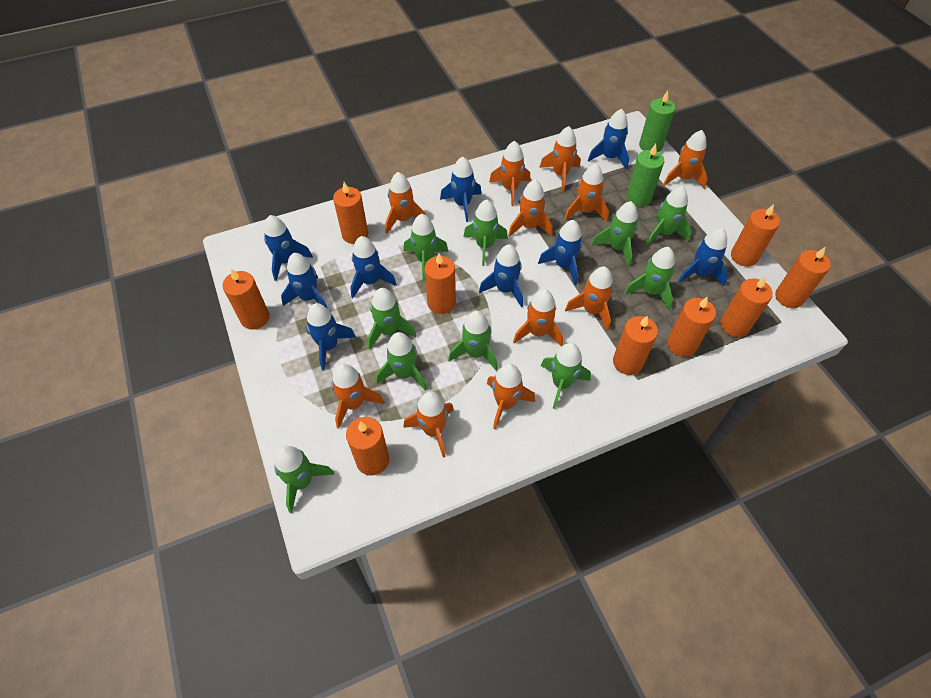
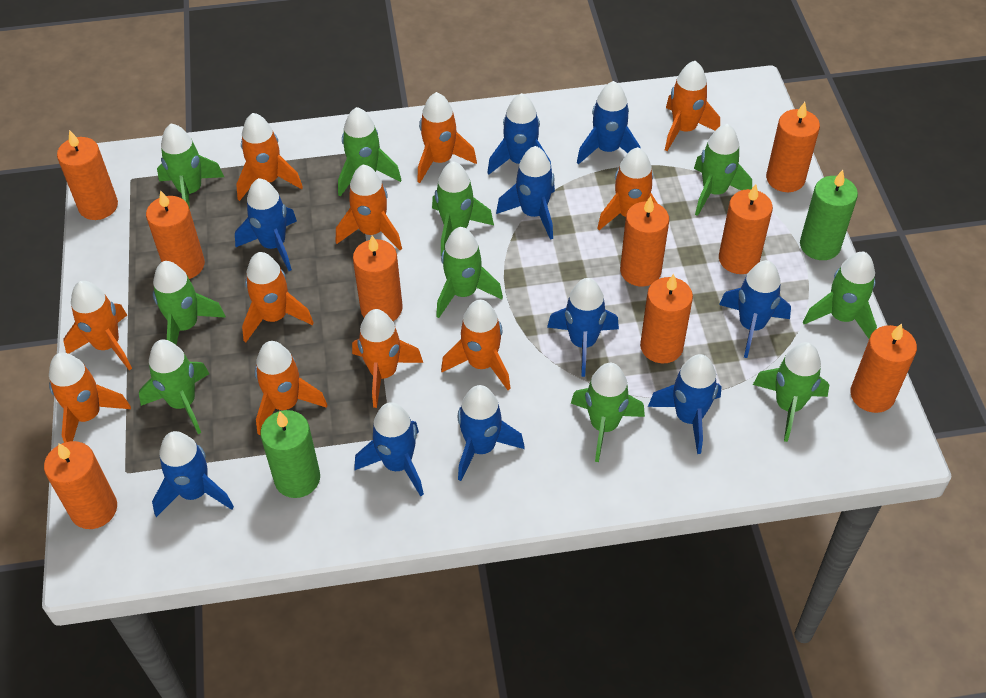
blue rocket: [264,215,313,281] [281,253,328,309] [306,303,356,371] [350,236,396,298] [440,156,482,222] [479,244,523,307] [538,220,583,285] [588,109,629,170] [678,228,728,286] = 9 -> [152,431,234,517] [235,178,297,271] [354,402,424,496] [458,385,525,481] [487,93,552,174] [496,146,555,240] [547,278,619,377] [577,81,641,165] [648,354,722,454] [719,260,791,358] = 10

